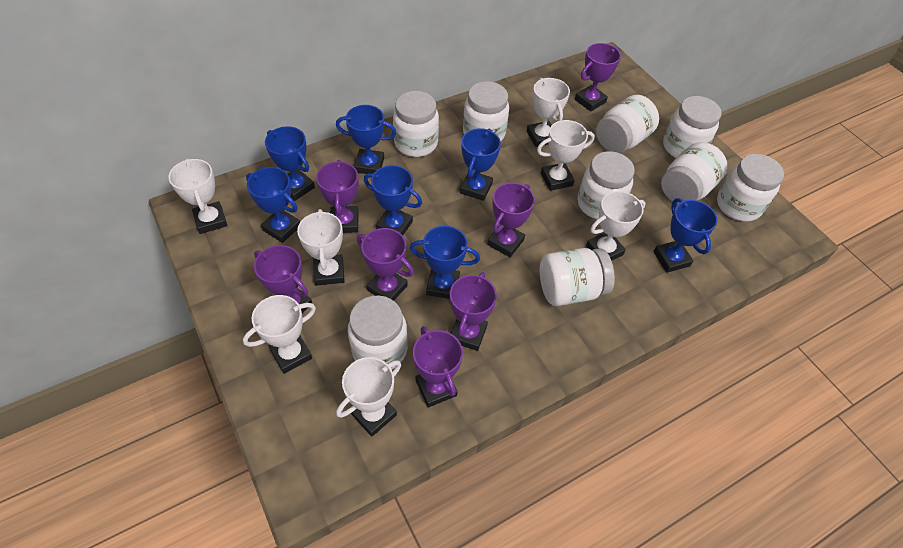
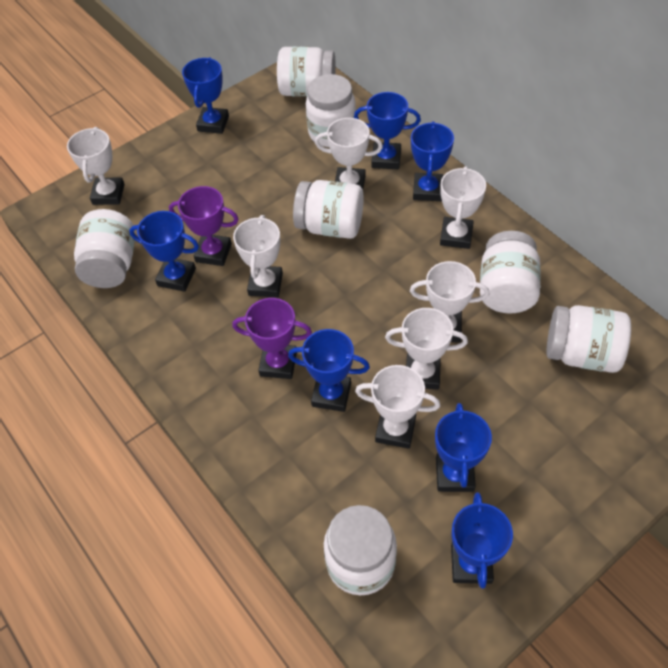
purple trophy: [254,245,312,313] [316,160,359,233] [357,228,414,301] [413,326,463,408] [450,272,497,351] [487,182,535,257] [575,43,621,111] = 7 -> [169,186,239,266] [232,298,312,379] = 2
white jar: [348,296,408,369] [393,91,439,157] [463,81,509,141] [540,248,615,306] [577,151,635,219] [596,95,659,153] [661,142,728,204] [663,96,722,158] [717,154,784,222] = 9 -> [74,209,135,288] [277,46,336,97] [293,180,364,239] [306,74,356,147] [324,505,397,595] [480,231,541,313] [546,305,631,373] = 7

